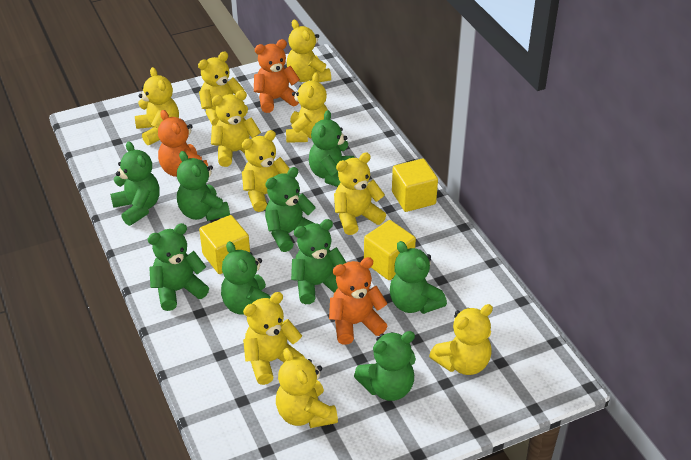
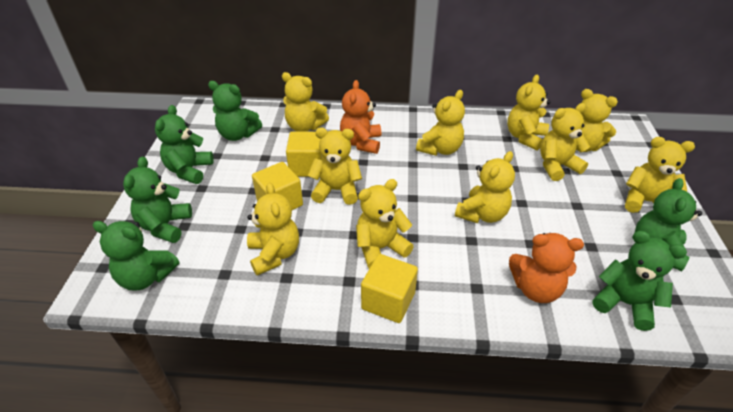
green teddy bear: [110,141,160,226] [148,223,209,311] [177,151,230,221] [221,241,270,315] [265,167,316,252] [291,219,347,304] [309,110,354,187] [354,331,416,401] [390,241,447,314] = 9 -> [92,221,180,291] [123,156,192,243] [155,105,214,184] [208,81,262,141] [592,231,687,331] [635,178,702,271] = 6
orange teddy bear: [158,110,208,177] [254,39,300,113] [329,257,388,345] = 3 -> [340,80,381,154] [509,233,584,303] = 2

